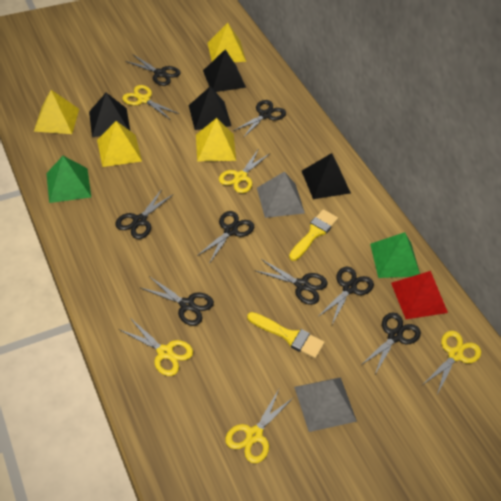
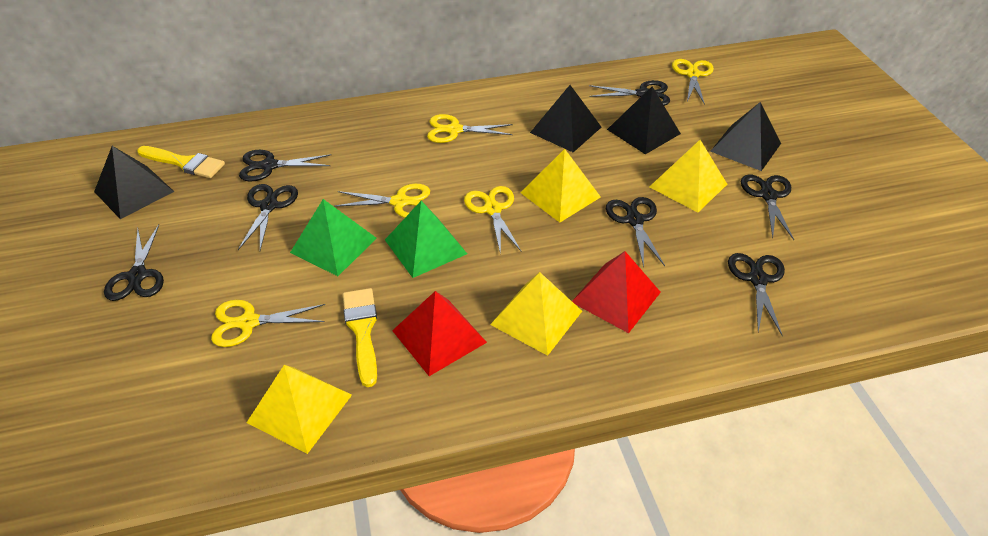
black scissors: [115,189,174,239] [125,55,181,86] [141,276,214,326] [197,211,254,264] [233,100,286,138] [254,259,328,305] [318,267,374,324] [360,313,421,376] = 8 -> [104,224,164,301] [238,184,298,250] [239,150,332,182] [589,80,670,106] [606,197,665,267] [728,253,785,336] [741,175,794,240] = 7
grey pyramid: [257,171,305,218] [294,377,357,432] = 2 -> none = 0
red pyramid: [391,271,448,319] = 1 -> [392,291,487,376] [572,251,661,333] = 2

